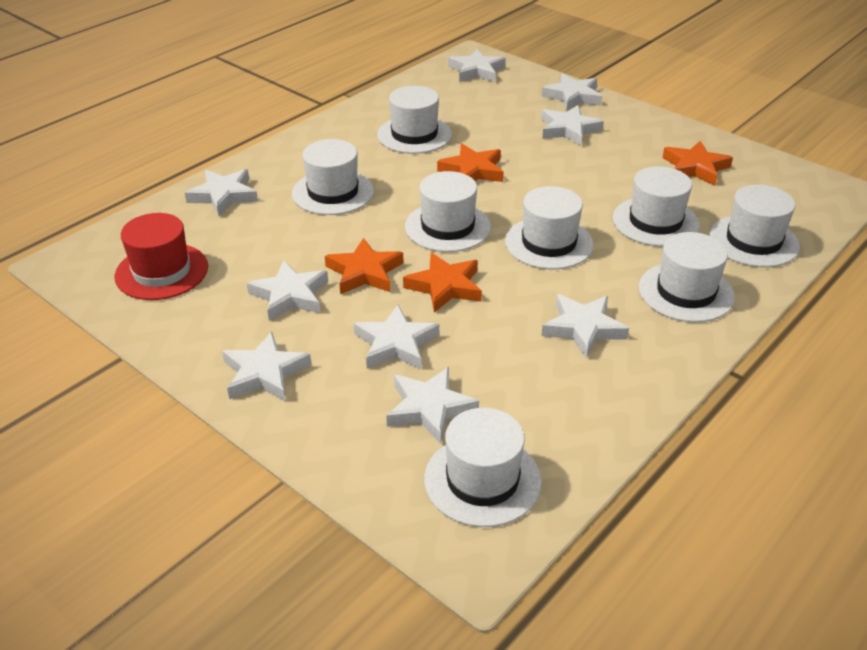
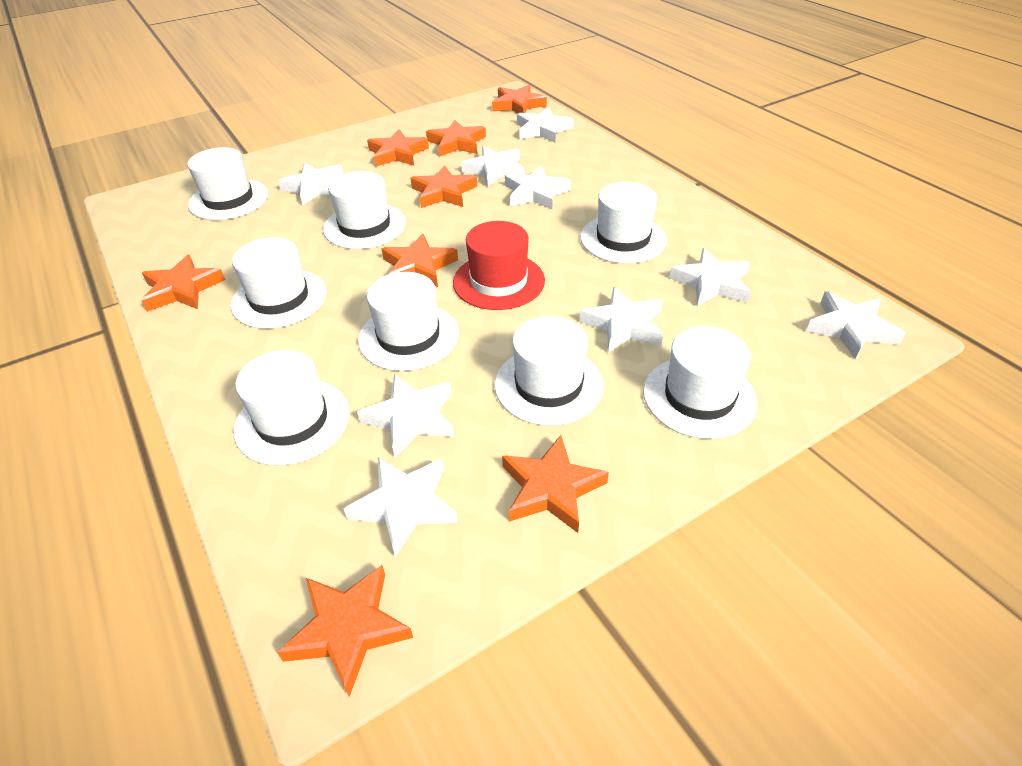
orange star: [325,238,403,294] [403,253,482,313] [437,144,504,182] [662,141,733,186] = 4 -> [141,255,225,312] [277,565,413,697] [367,129,429,166] [381,234,458,287] [410,165,477,208] [426,120,486,157] [492,85,547,114] [502,435,609,533] = 8

